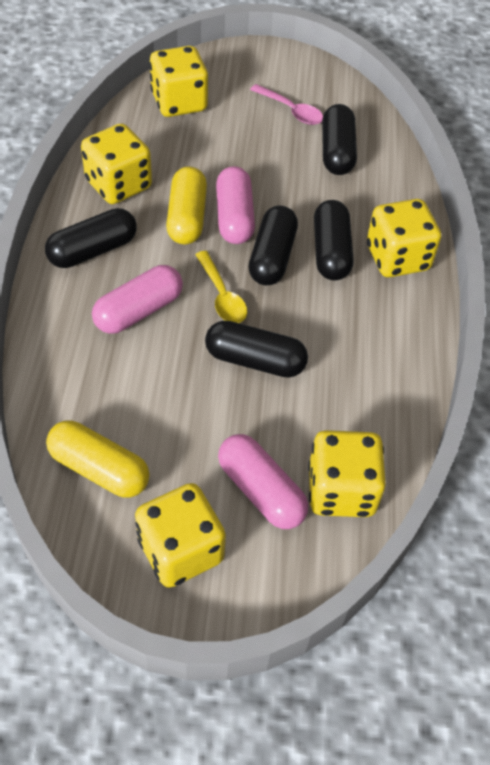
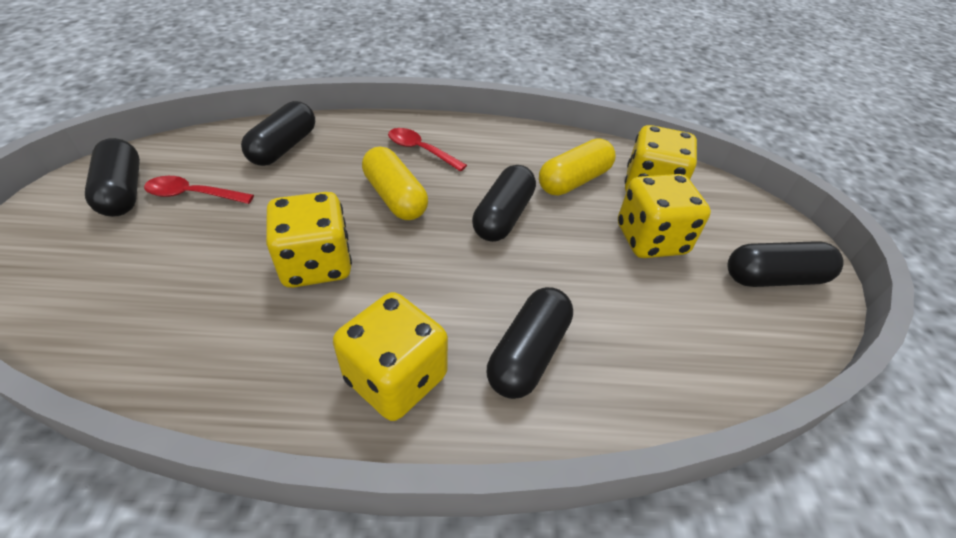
pink capsule: [92,265,183,334] [216,166,255,244] [218,434,308,529] = 3 -> none = 0
pink spoon: [250,84,323,125] = 1 -> none = 0
red spoon: none = 0 -> [144,176,254,204] [388,128,467,172] = 2
yellow dice: [81,123,152,204] [135,483,226,588] [149,46,208,117] [308,430,386,517] [367,199,441,277] = 5 -> [266,192,352,288] [333,292,448,421] [618,174,711,258] [625,125,697,191] = 4
yellow spoon: [195,251,247,323] = 1 -> none = 0

